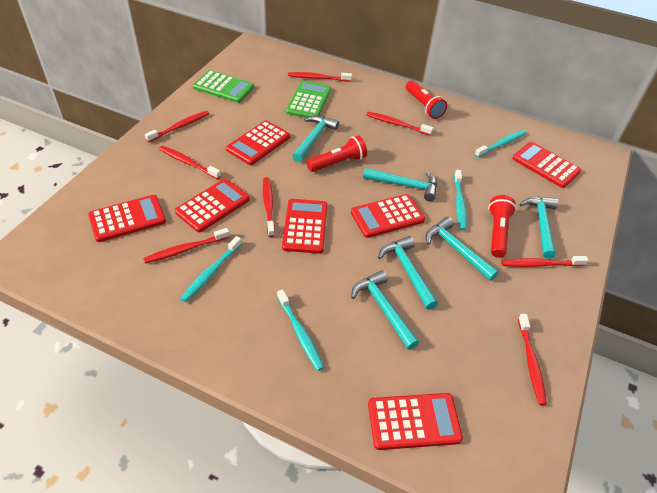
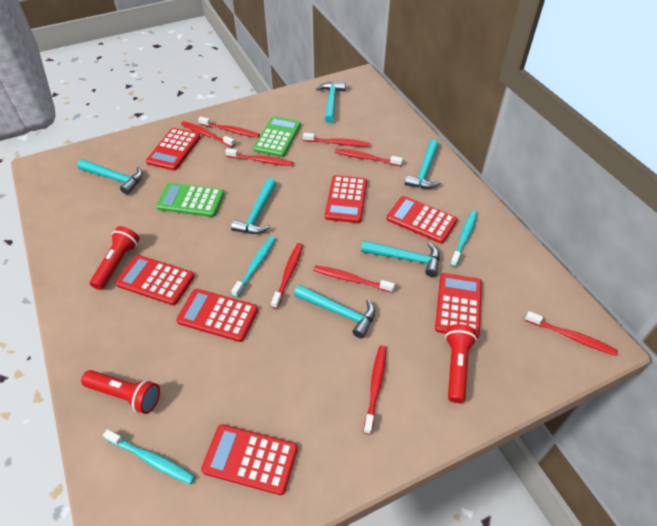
red toothbrush: [143,228,230,264] [145,111,209,142] [159,146,221,179] [263,177,275,237] [288,72,352,82] [366,112,433,136] [501,256,588,267] [518,314,547,405] = 8 -> [181,121,235,147] [198,116,260,138] [225,148,294,166] [271,243,303,309] [303,133,370,147] [313,265,395,293] [335,149,403,166] [363,346,386,435] [525,311,618,356] = 9
turquoise toothbrush: [180,236,242,302] [277,289,324,371] [454,170,467,231] [475,130,527,158] = 4 -> [103,429,195,484] [231,236,276,298] [450,211,477,267] = 3

